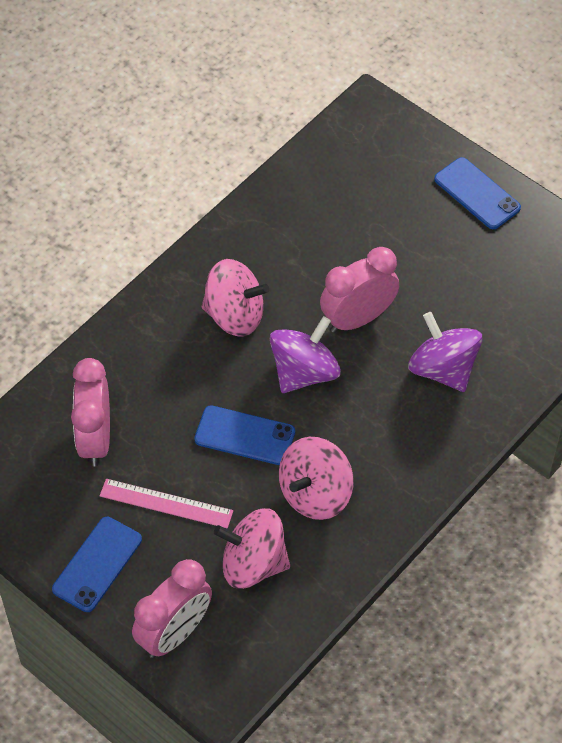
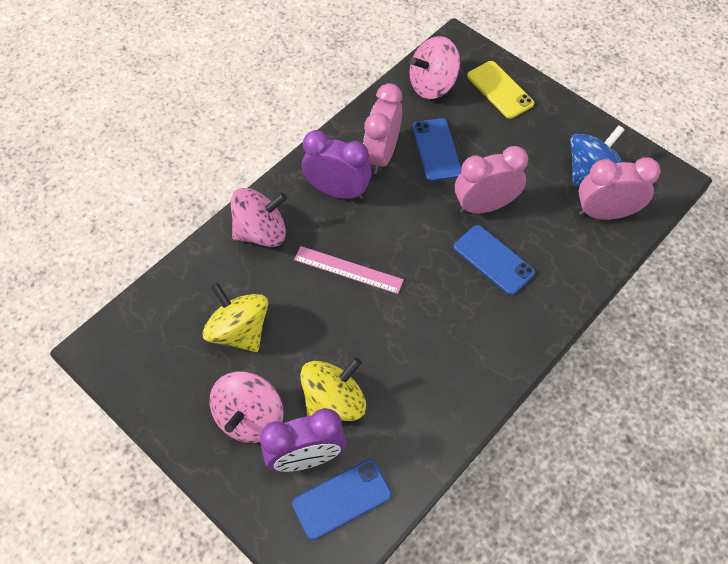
blue spinning top: none = 0 -> [570,125,625,186] = 1
purple clock: none = 0 -> [260,408,346,472] [302,130,372,200] = 2
purple spinning top: [270,316,341,393] [408,312,482,392] = 2 -> none = 0
yellow phone: none = 0 -> [467,61,534,119] = 1
yellow spinning top: none = 0 -> [203,283,268,352] [300,357,366,421] = 2

